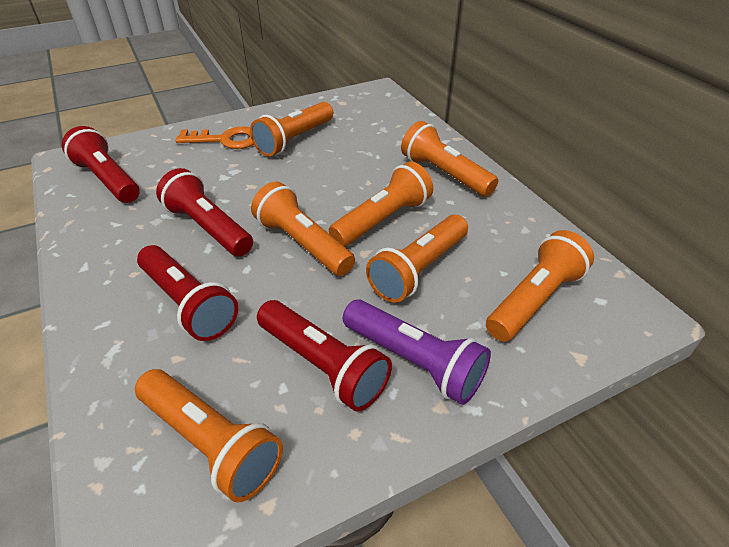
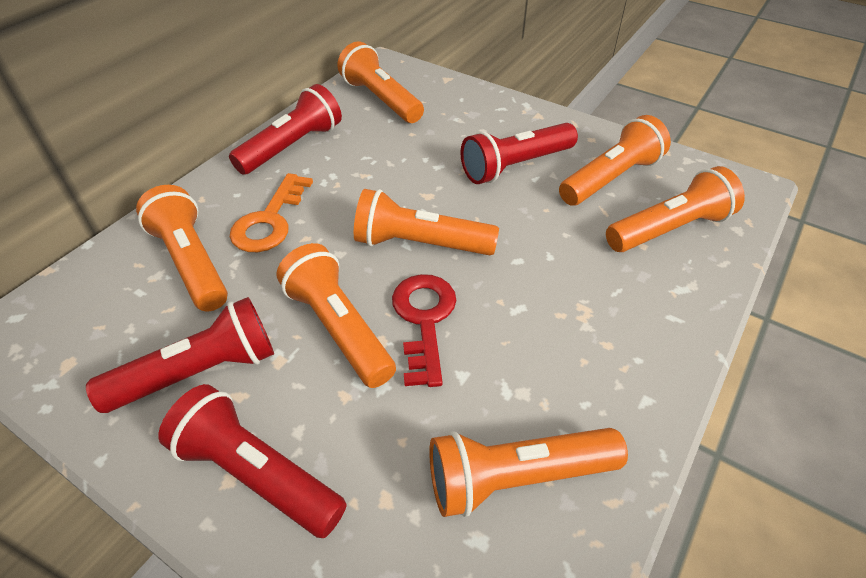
purple flashlight: [343,299,491,405] = 1 -> none = 0
red key: none = 0 -> [392,274,457,387] = 1

